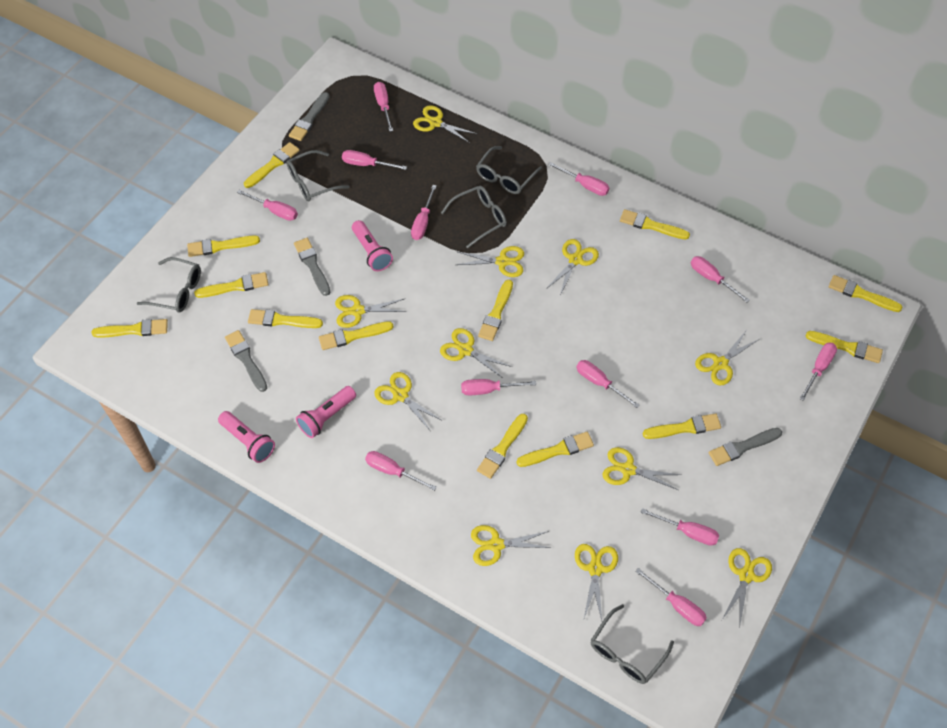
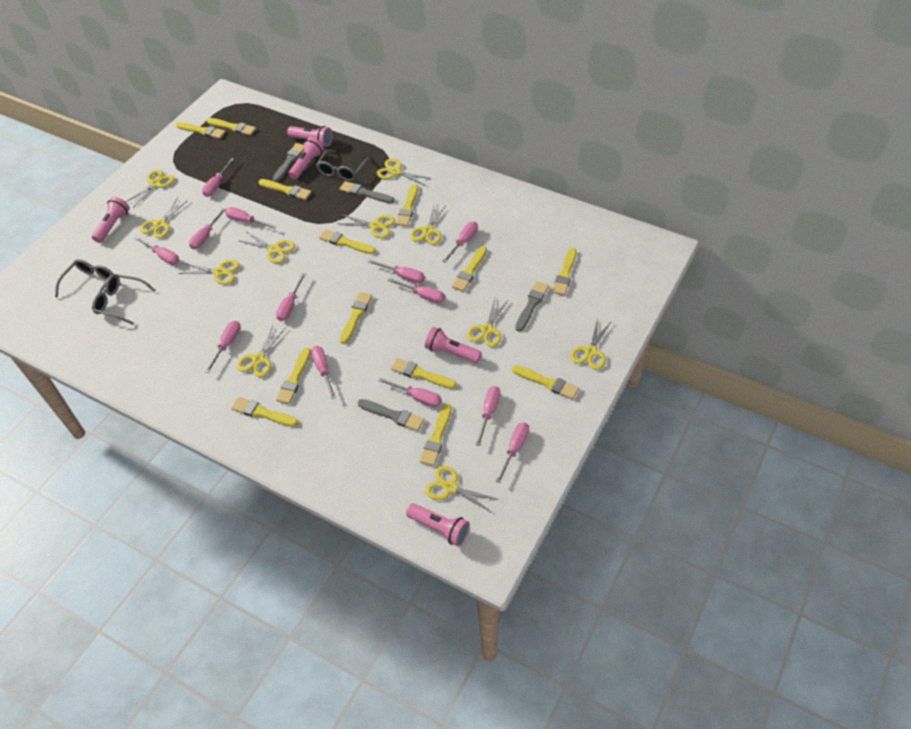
grey glasses: [137,257,201,313] [286,150,350,201] [441,186,507,248] [476,146,542,194] [591,604,674,684] = 5 -> [55,259,113,309] [92,274,155,325] [316,149,371,181] = 3
pink flashlight: [218,411,275,463] [296,386,356,438] [352,220,393,271] = 3 -> [92,197,130,243] [287,126,333,147] [288,137,324,179] [406,503,470,547] [425,327,482,363] = 5
pink screwdriver: [237,190,298,221] [342,150,407,170] [365,451,437,491] [374,82,393,132] [411,185,437,240] [461,379,536,395] [548,162,609,196] [576,360,640,408] [635,568,707,626] [641,508,719,546] [691,256,750,302] [799,342,837,401] = 12 -> [134,237,180,265] [189,208,226,249] [202,158,234,197] [205,321,241,373] [225,207,277,229] [276,273,306,321] [311,346,336,399] [368,260,425,284] [379,378,442,407] [387,278,445,303] [442,222,478,263] [476,386,500,446] [496,422,529,483] = 13

